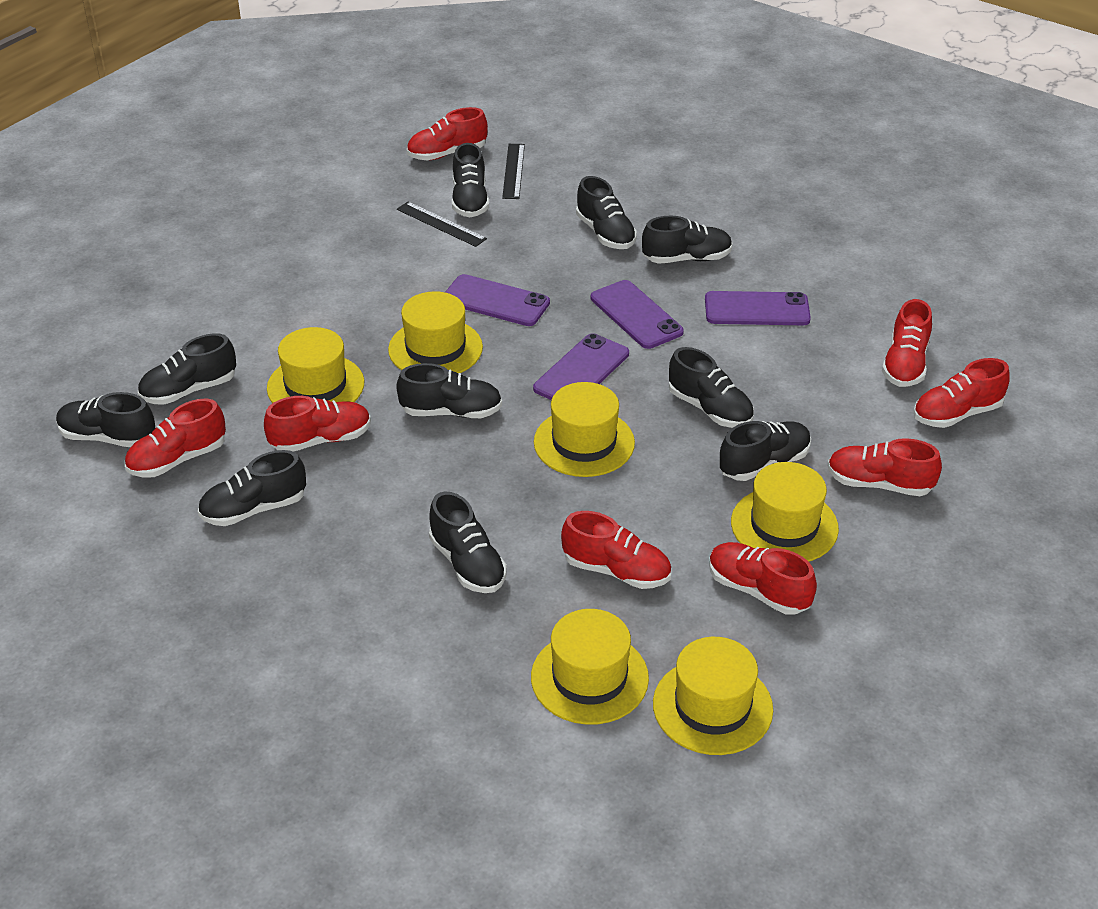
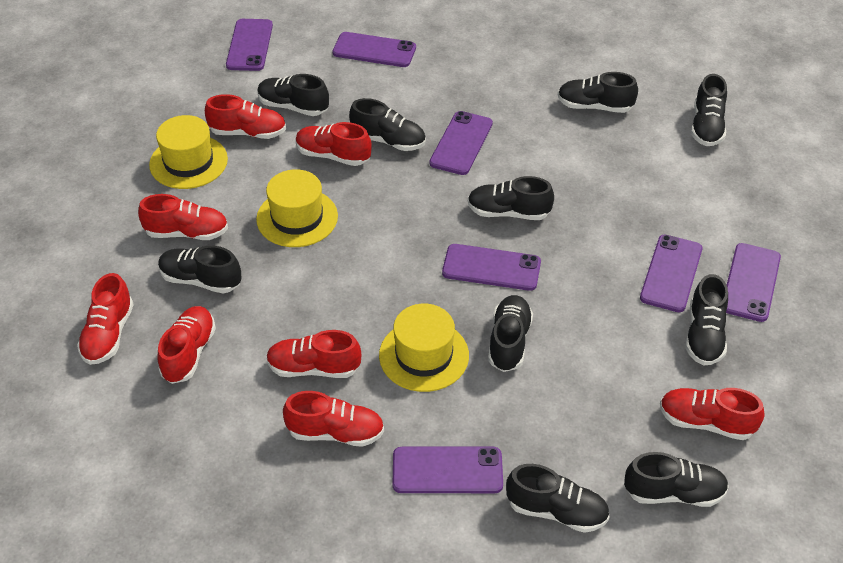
black ruler: [397,202,487,247] [502,144,525,199] = 2 -> none = 0
purple phone: [445,274,550,326] [533,333,629,400] [591,280,684,349] [705,291,811,325] = 4 -> [226,19,273,71] [333,32,416,67] [393,447,503,493] [429,111,493,175] [442,244,541,291] [640,234,702,312] [726,243,781,322] = 7
yellow hat: [267,327,364,403] [388,291,483,373] [531,609,649,725] [534,382,635,477] [653,637,773,755] [731,462,839,562] = 6 -> [149,115,228,189] [256,169,338,247] [379,304,469,392] = 3

